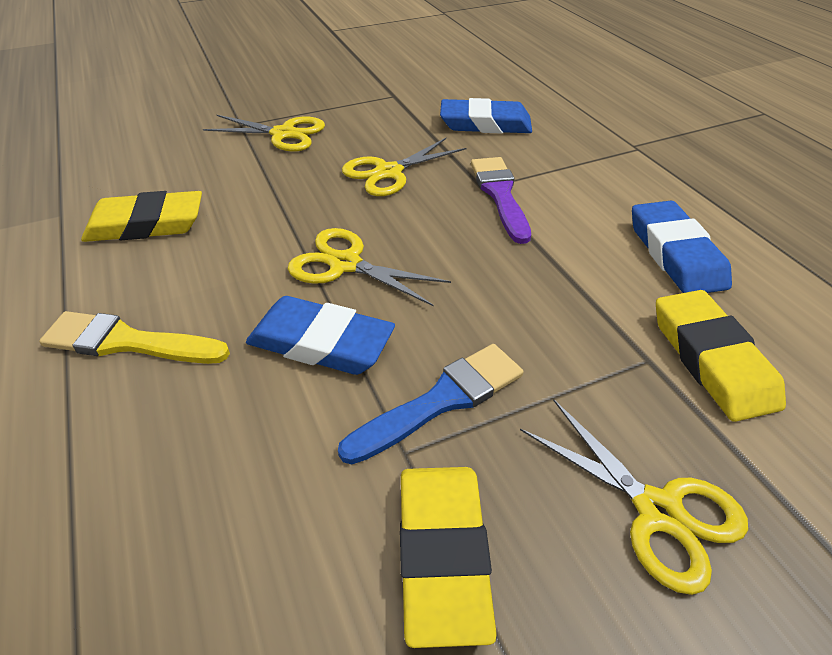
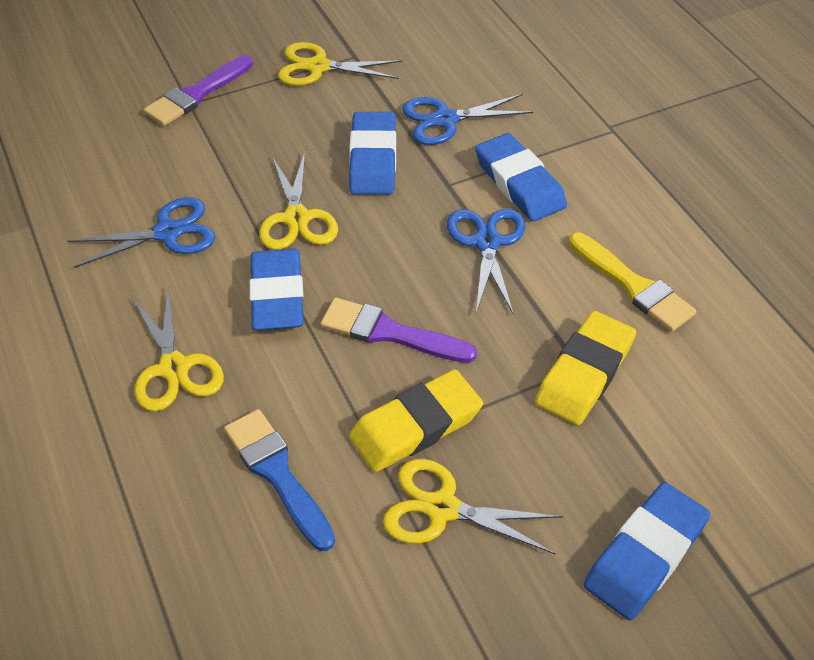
blue eraser: [246,296,395,375] [440,98,532,134] [632,200,732,293] = 3 -> [249,249,304,330] [349,112,396,195] [475,133,567,222] [584,482,710,620] = 4
blue scissors: none = 0 -> [67,197,215,268] [402,94,533,145] [447,209,525,315] = 3
purple brush: [471,157,531,244] = 1 -> [144,55,253,126] [320,298,477,363] = 2
yellow eraser: [81,191,202,242] [400,467,497,648] [656,290,786,422] = 3 -> [349,369,483,472] [535,311,636,425] = 2

